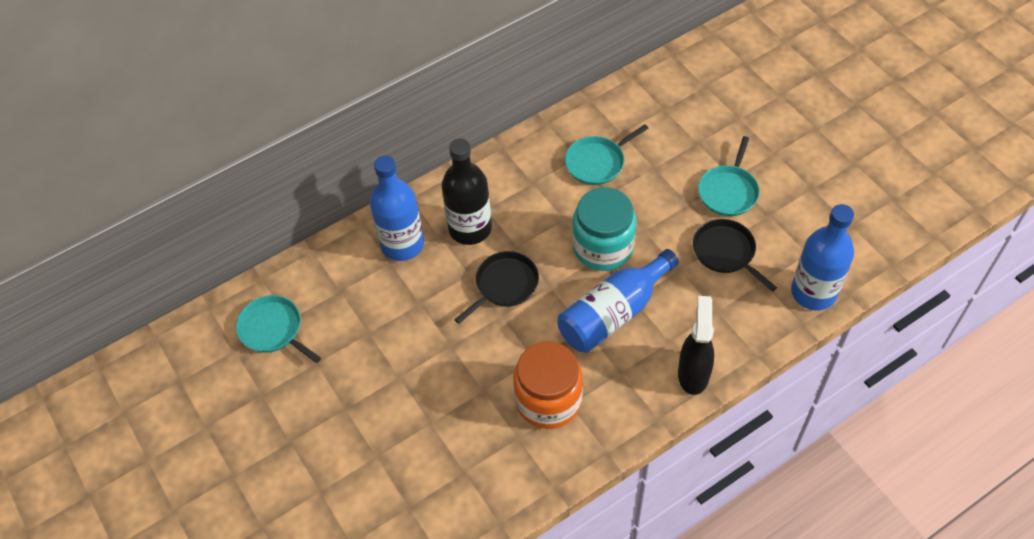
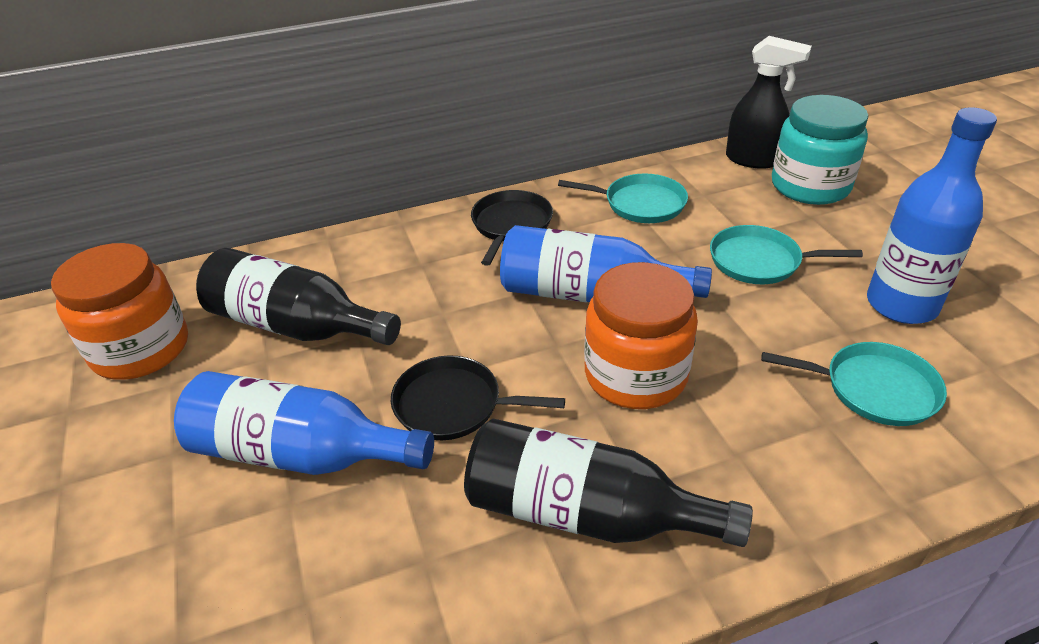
black bottle: [442,138,492,245] = 1 -> [196,248,401,345] [464,419,753,547] = 2
orange jar: [513,341,583,429] = 1 -> [51,243,188,380] [584,262,698,409] = 2

